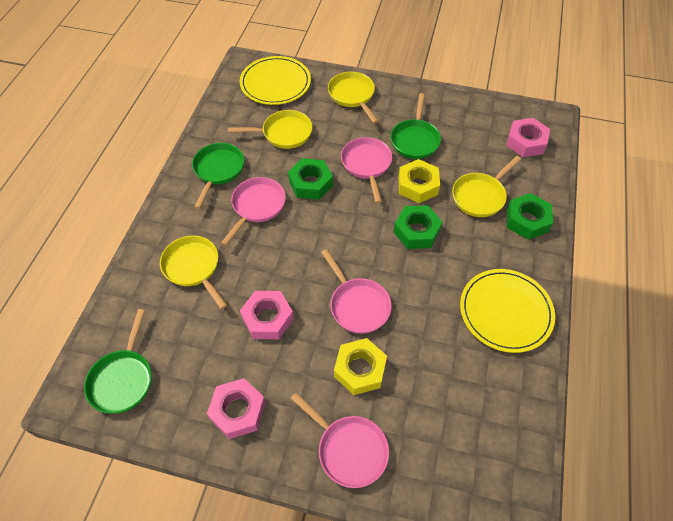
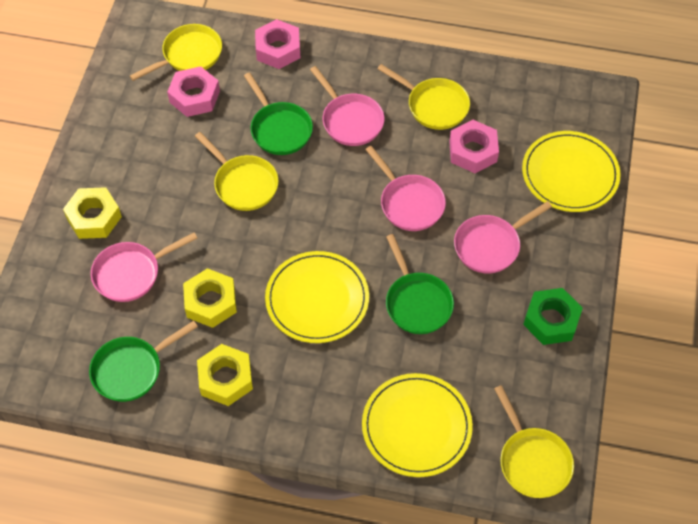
green nut: [288,158,333,200] [394,206,442,249] [507,193,553,240] = 3 -> [523,288,583,345] = 1
yellow nut: [334,338,387,395] [398,159,440,203] = 2 -> [63,187,122,239] [183,268,237,328] [197,344,253,406] = 3
yellow plate: [240,56,311,105] [460,269,555,353] = 2 -> [265,251,369,343] [362,373,473,477] [522,131,621,212] = 3

